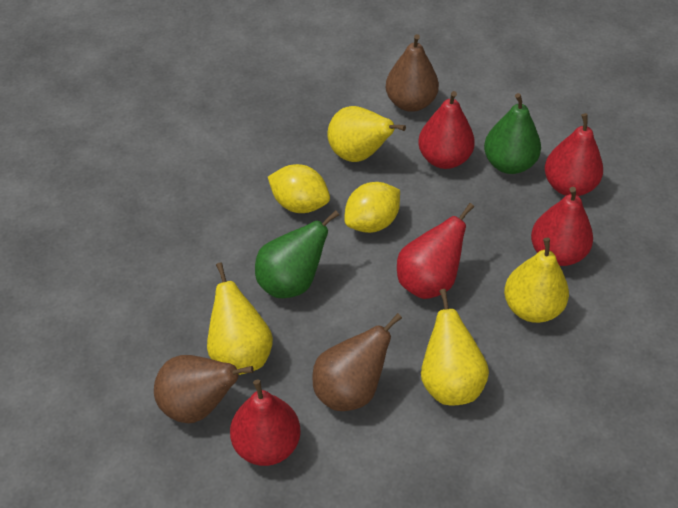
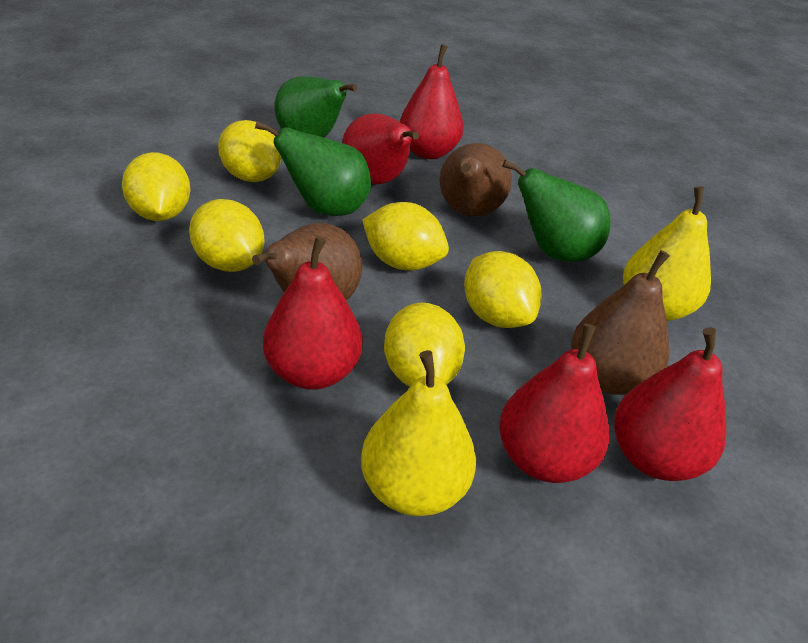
green pear: [255,210,339,298] [484,93,541,174] = 2 -> [255,121,371,216] [275,76,357,137] [503,160,610,262] = 3
yellow lemon: [268,164,330,213] [344,182,400,233] = 2 -> [122,152,190,221] [189,199,264,272] [218,120,281,182] [362,202,449,271] [384,303,465,387] [464,251,541,328] = 6
yellow pear: [207,262,273,375] [328,106,406,162] [421,289,489,405] [504,238,569,323] = 4 -> [361,350,476,516] [623,187,711,321] = 2

